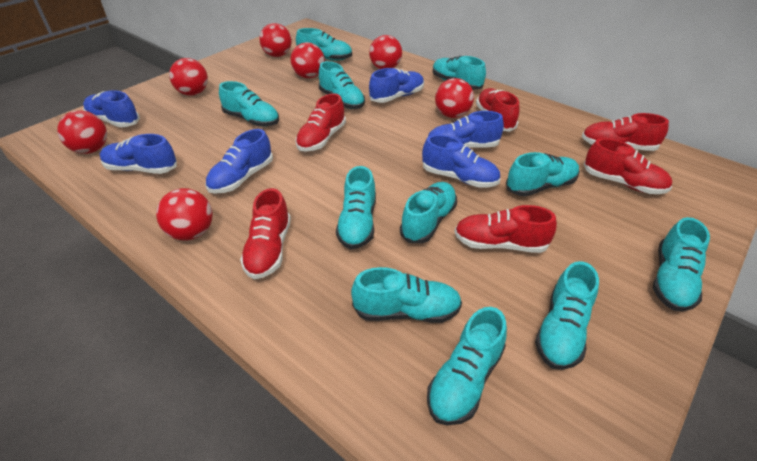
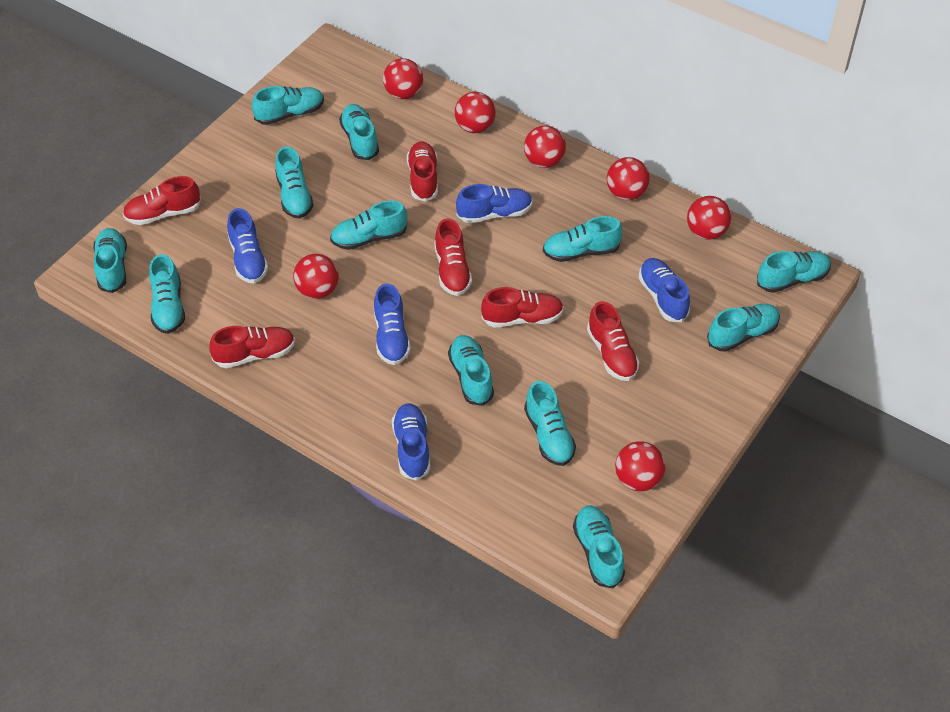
blue shoe: [83,90,140,127] [100,134,177,174] [205,129,273,194] [369,68,424,103] [422,135,501,188] [428,111,504,148] = 6 -> [227,208,268,284] [374,284,411,365] [392,403,430,481] [456,184,533,223] [638,258,690,322] = 5
turquoise shoe: [219,81,279,127] [296,28,352,61] [319,61,365,109] [336,166,376,249] [351,267,462,323] [400,182,457,243] [427,307,507,425] [433,56,486,90] [506,152,580,196] [535,261,599,370] [653,217,710,311] = 11 -> [94,228,127,293] [149,254,185,334] [252,86,324,125] [275,146,314,219] [330,200,407,250] [339,104,379,160] [448,335,494,406] [524,381,576,466] [543,216,622,262] [573,506,625,588] [707,304,780,352] [757,251,831,293] = 12

